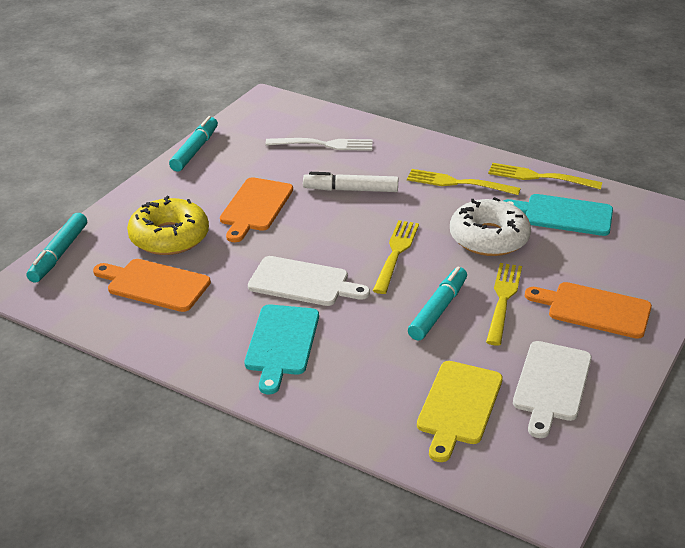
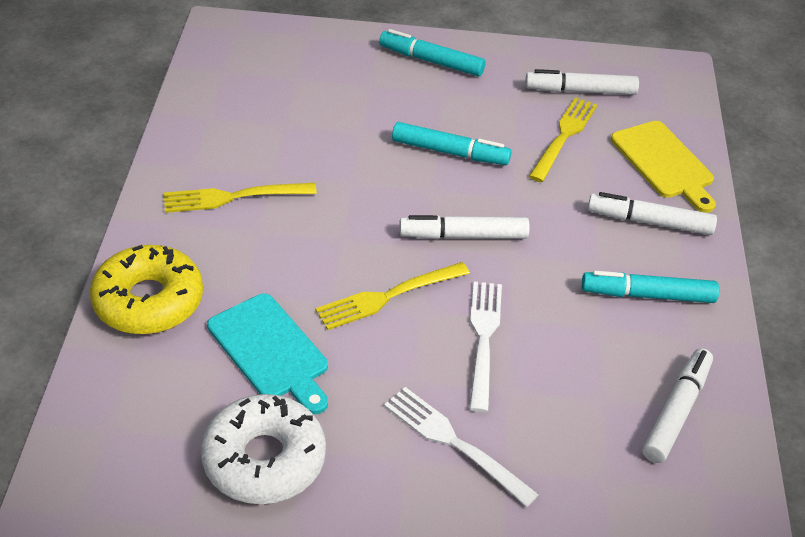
orange cutting board: [93,259,211,312] [220,177,293,242] [525,282,652,339] = 3 -> none = 0
turquoise cutting board: [245,304,319,394] [504,194,613,236] = 2 -> [207,293,328,414] = 1
white cutting board: [248,256,370,306] [513,341,592,438] = 2 -> none = 0
white fork: [266,138,372,151] = 1 -> [384,387,539,507] [469,281,502,412] = 2
white marker: [303,172,398,192] = 1 -> [399,215,530,239] [525,69,639,95] [588,192,717,235] [642,348,713,463] = 4
yellow fork: [373,220,419,294] [407,169,521,195] [486,263,522,346] [488,163,603,190] = 4 -> [164,183,317,213] [315,262,470,330] [529,97,597,182] = 3

